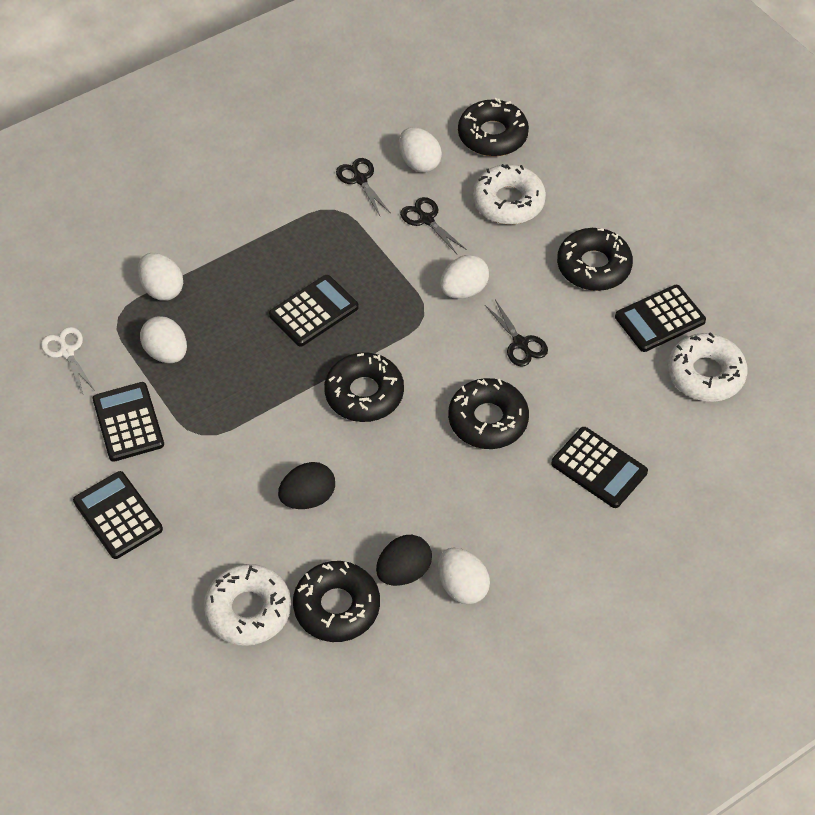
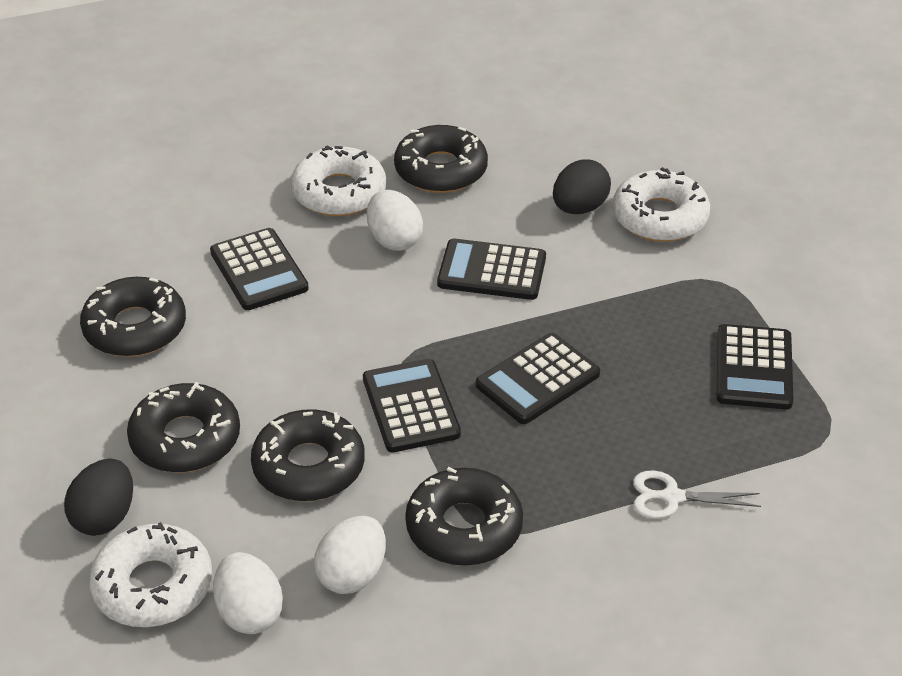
black scissors: [336,158,390,216] [400,197,467,254] [485,300,548,367] = 3 -> none = 0
white egg: [138,253,183,301] [140,316,187,363] [399,127,442,173] [438,548,490,605] [440,255,489,299] = 5 -> [213,552,283,634] [314,516,386,594] [367,190,423,251] = 3

